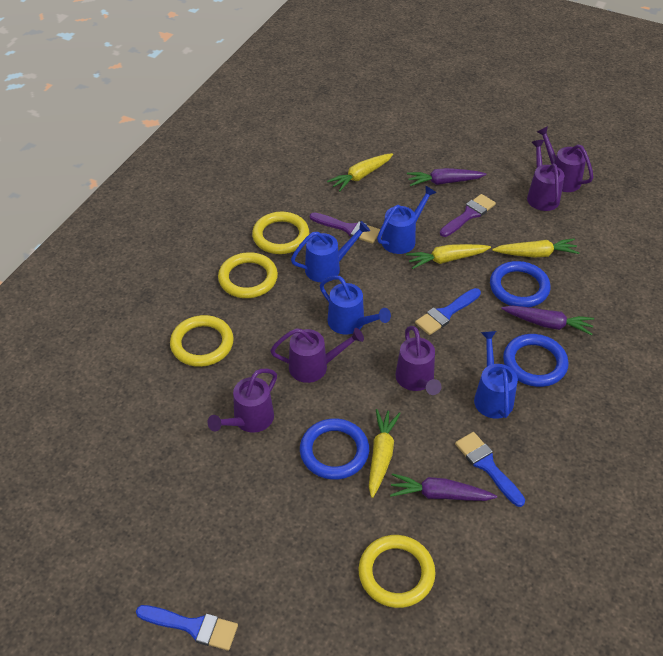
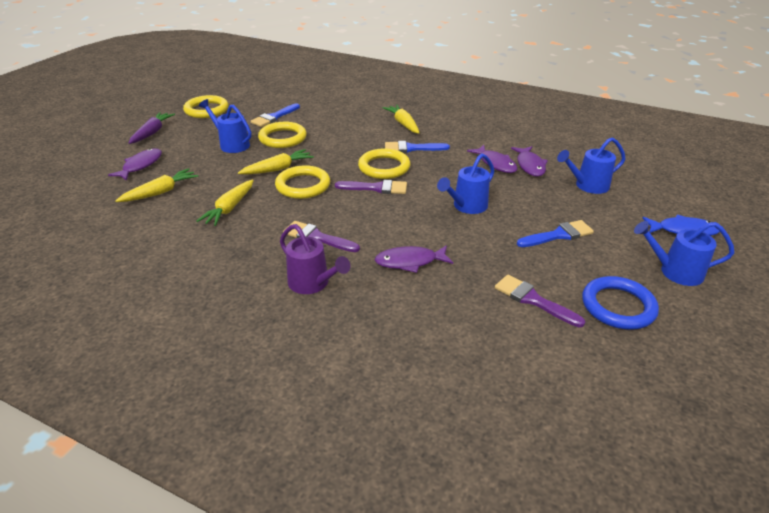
blue fish: none = 0 -> [642,215,720,236] = 1
blue ring: [300,418,369,480] [490,261,550,307] [503,334,568,387] = 3 -> [582,276,659,330] = 1
purple brush: [310,213,380,244] [440,194,496,237] = 2 -> [283,221,360,252] [335,179,407,194] [495,275,585,327] = 3
purple carrot: [390,473,497,501] [407,168,487,186] [501,306,594,335] = 3 -> [129,112,175,144] = 1
purple fish: none = 0 -> [108,148,162,181] [375,245,453,273] [467,145,517,173] [511,146,548,177] = 4
purple watering can: [208,369,277,433] [270,328,364,383] [395,326,441,395] [527,140,564,211] [537,126,593,192] = 5 -> [280,224,351,294] = 1

